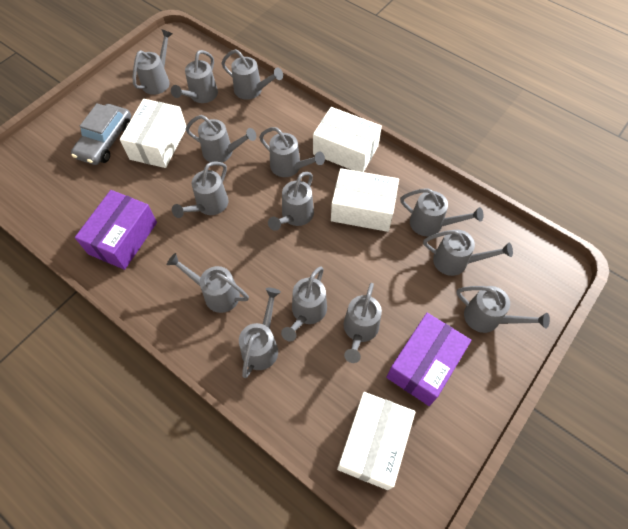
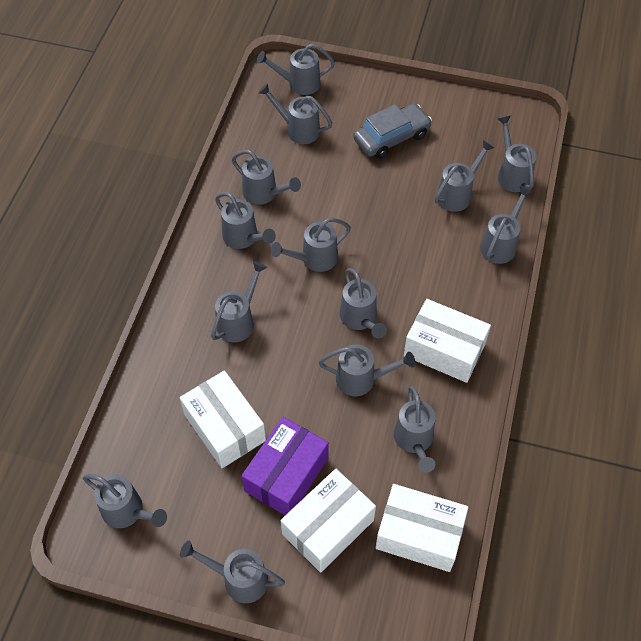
purple box: [75,190,157,270] [386,313,471,406] = 2 -> [241,417,329,515] = 1

